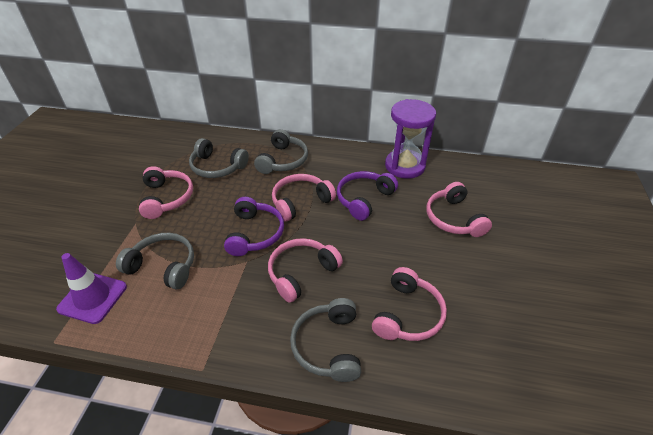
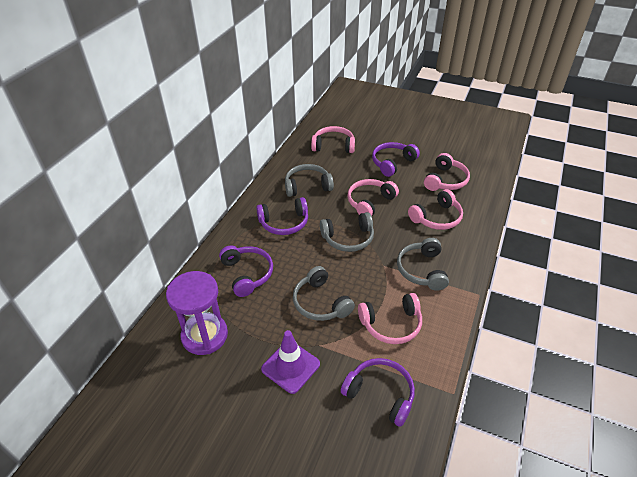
purple headphones: [224,197,284,256] [337,171,398,221] = 2 -> [219,246,273,297] [256,197,308,235] [341,358,415,427] [372,142,420,177] = 4

